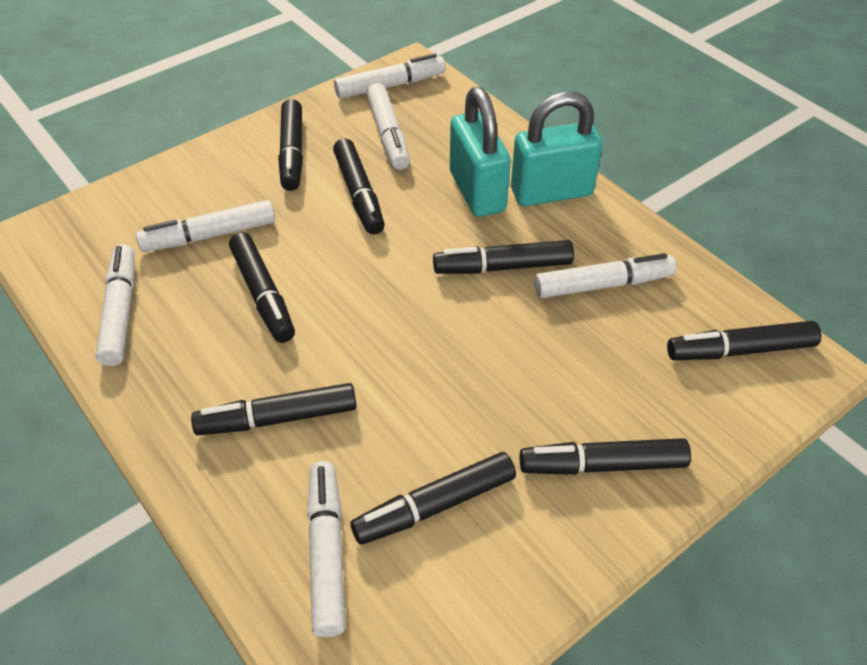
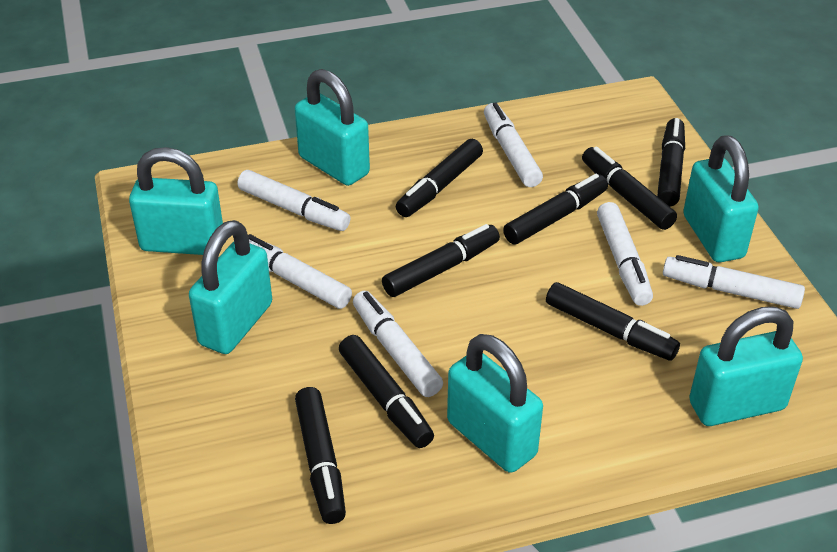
turquoise padlock: [450,87,511,217] [511,92,602,206] = 2 -> [129,147,223,255] [189,220,272,354] [295,69,370,186] [447,334,543,473] [683,135,759,262] [689,306,803,426] = 6

